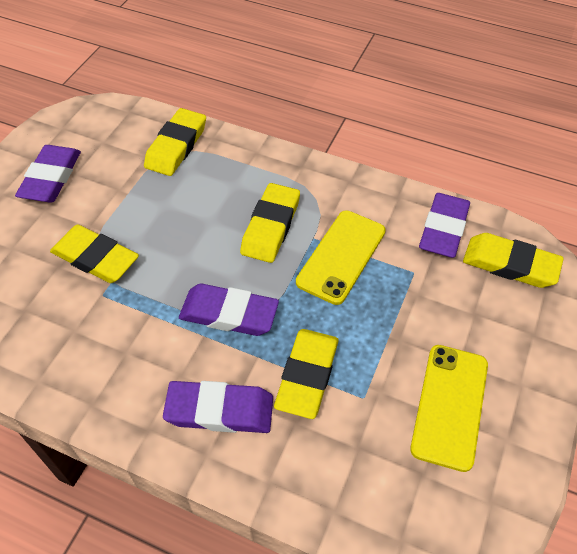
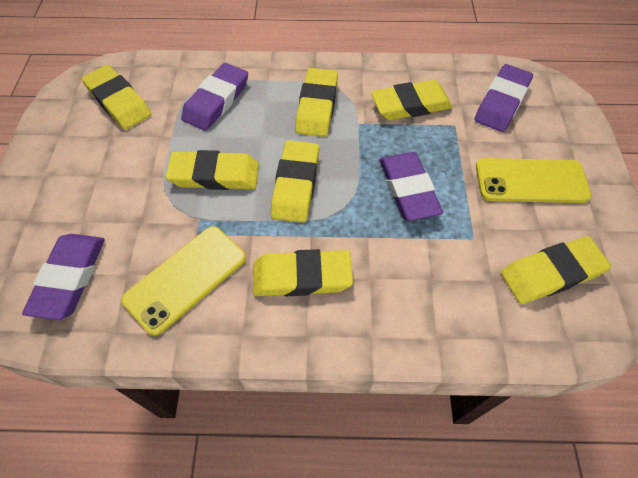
yellow eraser: [50,224,139,283] [144,108,206,176] [240,183,300,263] [274,329,339,419] [463,233,564,288] = 5 -> [82,65,151,130] [166,150,259,190] [253,249,353,296] [271,140,319,223] [295,68,338,137] [371,80,453,120] [501,236,611,304] = 7

